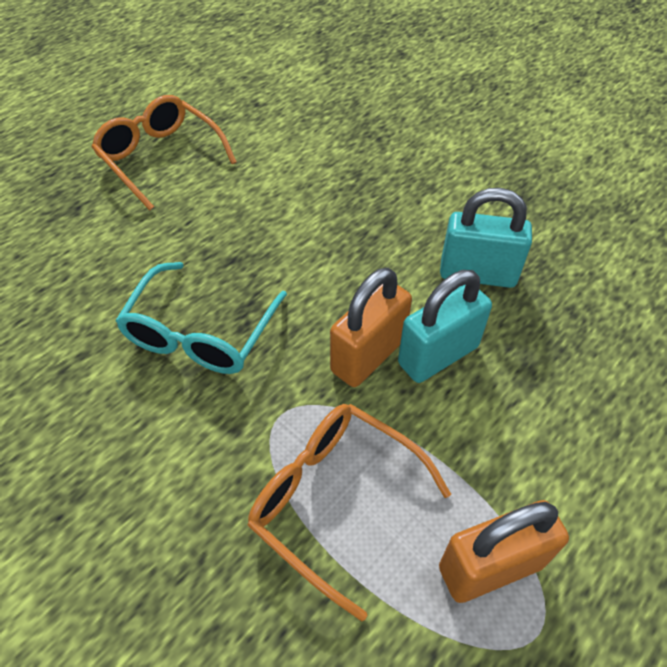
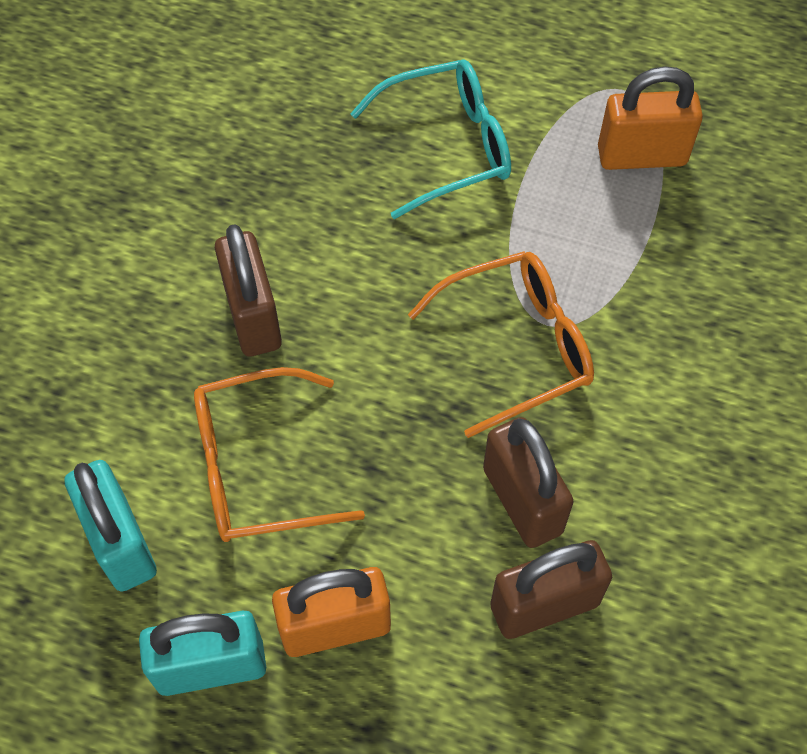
brown padlock: none = 0 -> [215,224,282,356] [483,417,574,548] [490,540,612,639] = 3

